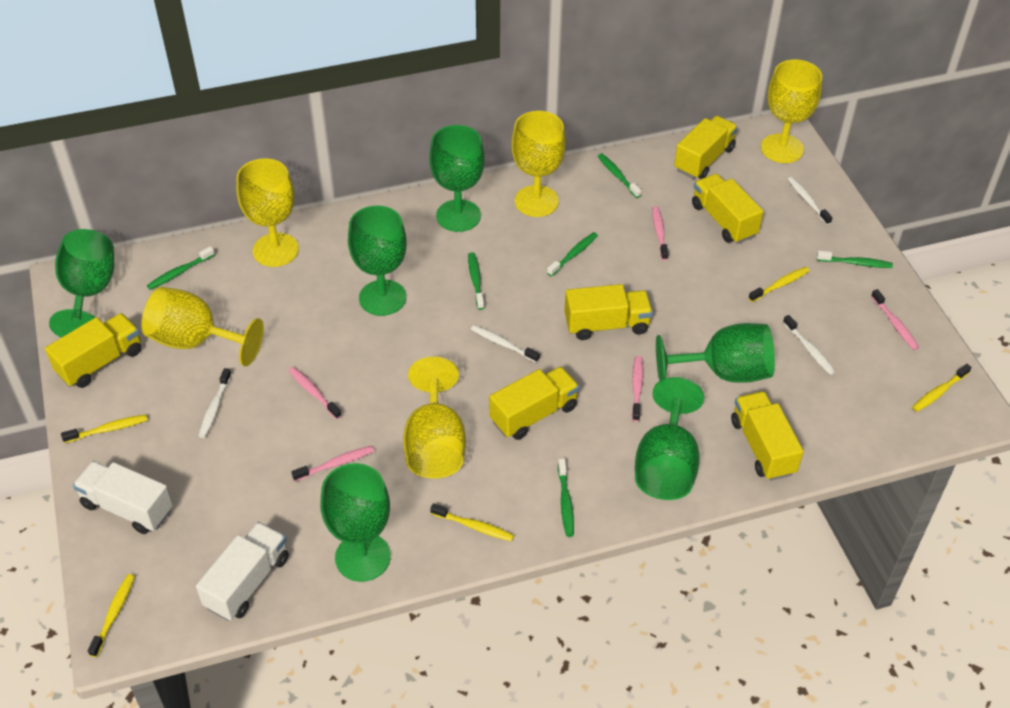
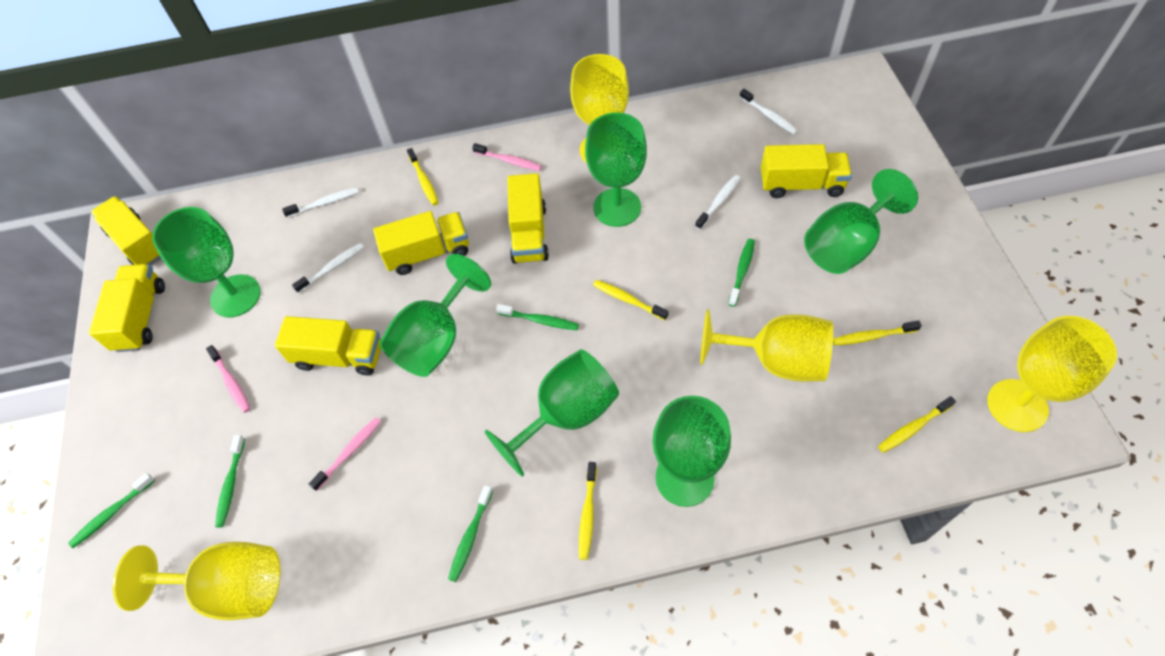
green toothbrush: [147,246,215,290] [468,252,484,310] [547,232,598,277] [558,459,574,537] [598,154,641,198] [817,251,893,268] = 6 -> [68,473,155,548] [215,435,245,527] [448,485,493,582] [496,304,579,330] [728,239,755,307] = 5
pink toothbrush: [288,367,342,419] [291,446,374,481] [632,356,643,422] [652,206,668,260] [871,289,919,350] = 5 -> [206,345,251,413] [309,417,381,491] [472,143,542,171] = 3
white truck: [73,461,173,534] [196,522,289,621] = 2 -> none = 0
yellow goblet: [141,287,264,366] [236,158,299,267] [403,357,466,478] [511,111,566,217] [761,60,822,163] = 5 -> [113,542,281,620] [570,54,629,163] [700,310,833,382] [987,316,1117,432] = 4

